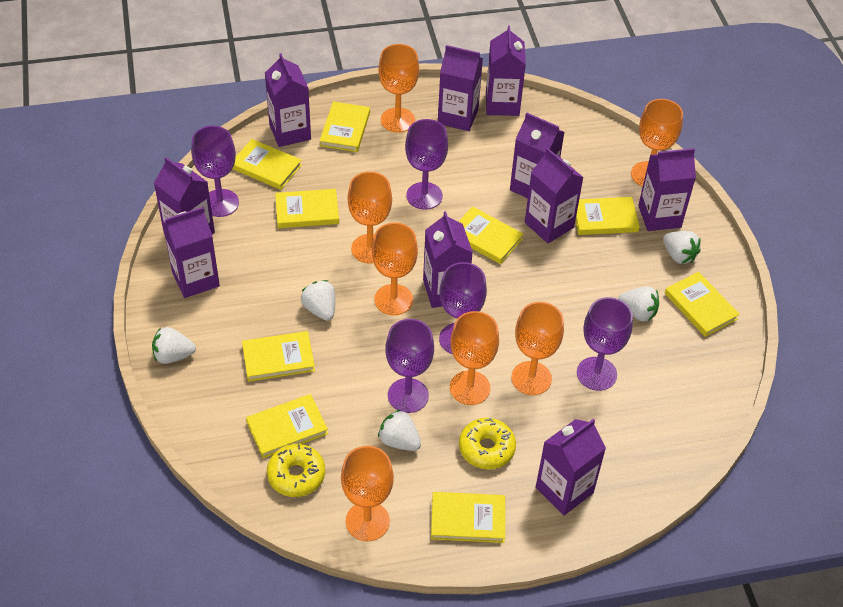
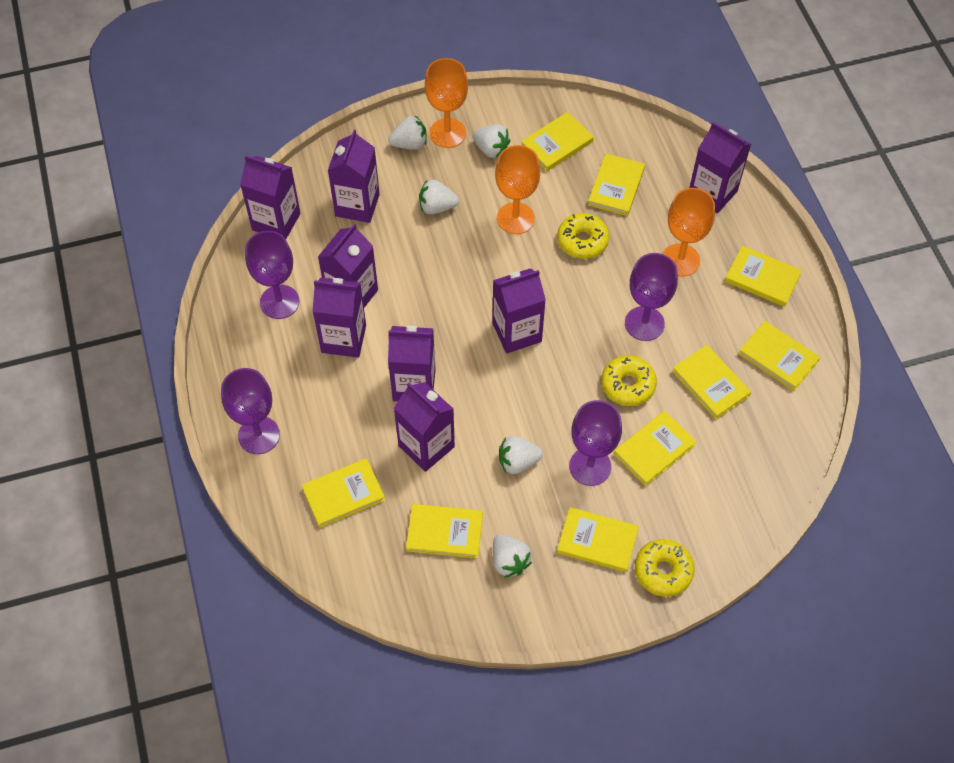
orange goblet: [341,446,394,541] [348,172,392,264] [372,223,418,315] [378,44,419,133] [450,311,499,405] [511,302,564,395] [631,99,683,187] = 7 -> [425,58,468,148] [495,145,540,234] [663,188,715,277] = 3
purple carton: [154,157,215,235] [162,207,220,298] [265,53,311,147] [423,211,473,308] [438,45,483,131] [486,25,526,116] [510,113,564,198] [525,148,584,244] [536,419,606,515] [638,148,696,231] = 10 -> [240,155,301,239] [312,278,366,358] [318,224,378,308] [328,130,380,223] [388,326,436,401] [394,382,455,472] [492,268,546,354] [690,122,751,213] = 8
purple goblet: [191,126,239,217] [385,319,434,413] [405,119,448,210] [439,262,487,354] [577,297,633,391] = 5 -> [221,368,280,454] [245,231,299,319] [569,400,622,486] [625,253,678,341] = 4
yellow donut: [267,444,325,497] [459,418,516,469] = 2 -> [557,213,609,259] [601,355,657,406] [635,539,695,597] = 3

